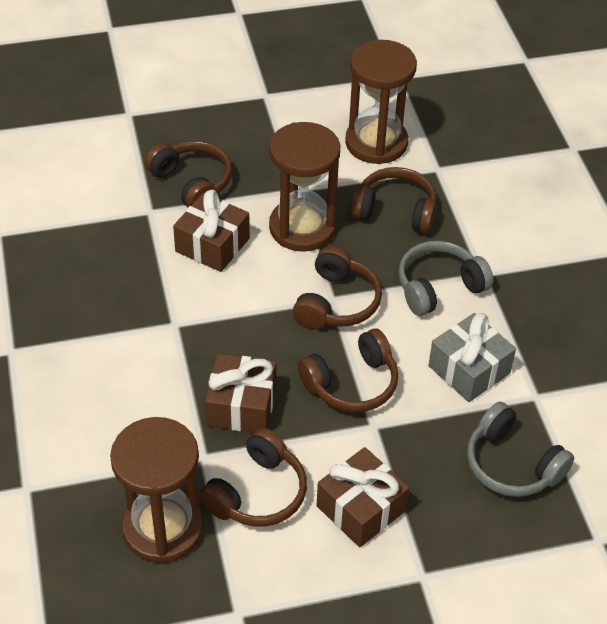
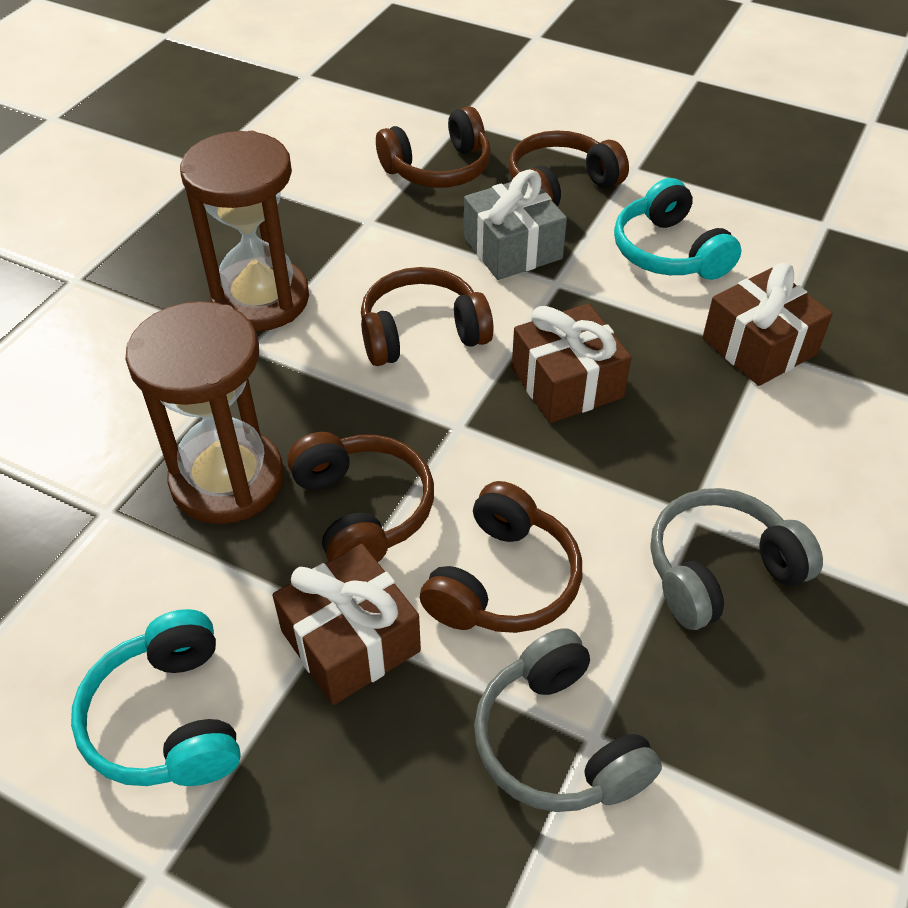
brown hourglass: [110,417,204,563] [269,122,340,252] [345,40,417,164] = 3 -> [125,301,284,524] [180,131,309,331] = 2
turquoise headphones: none = 0 -> [71,609,241,786] [614,178,742,280] = 2

